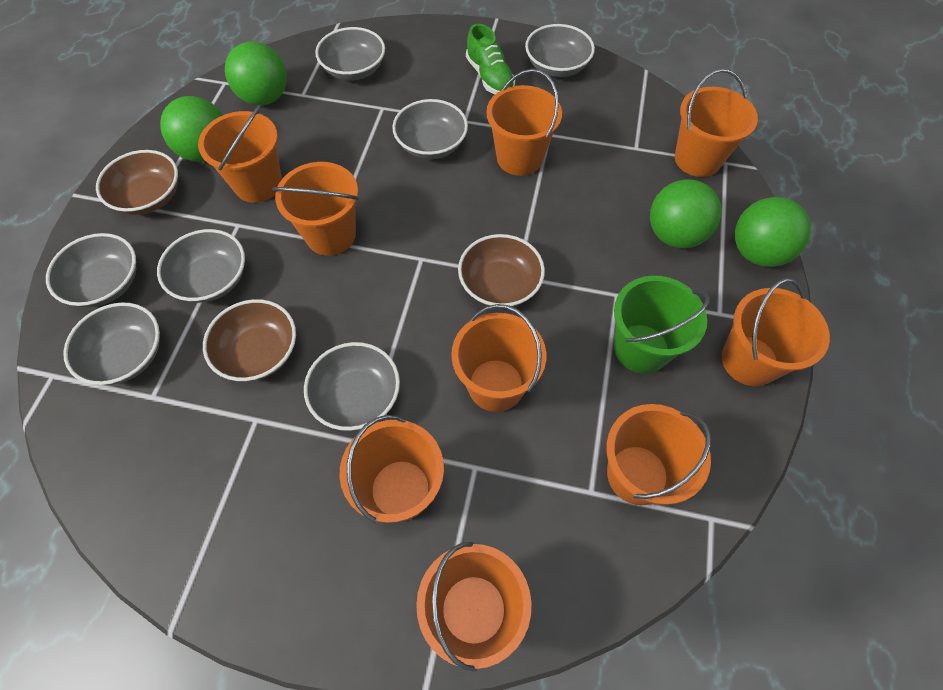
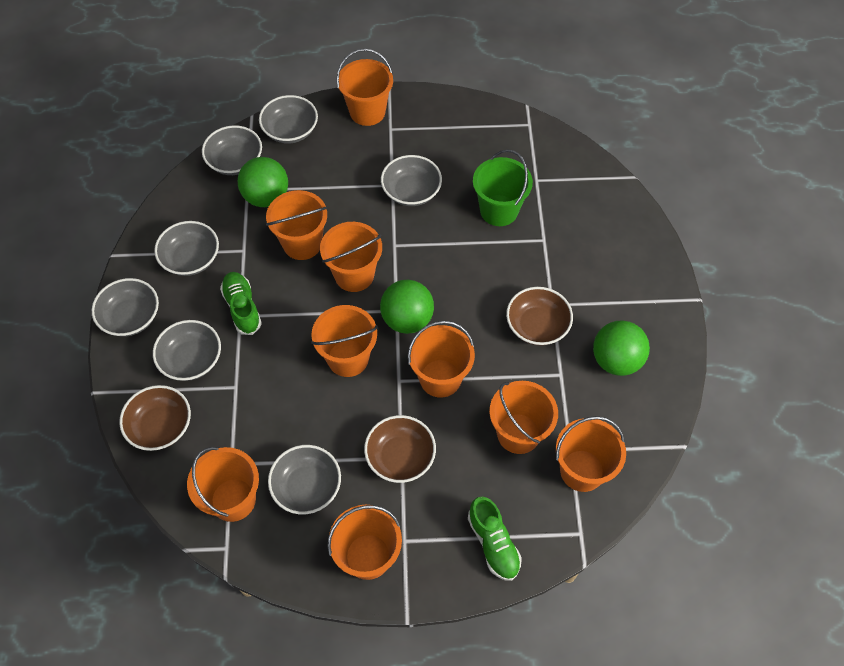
green ball: [160,96,223,162] [225,41,287,105] [650,179,722,248] [735,197,811,267] = 4 -> [238,157,288,207] [380,280,434,334] [593,320,650,376] = 3
green shoe: [466,24,515,94] = 1 -> [220,272,262,335] [468,496,522,581] = 2

